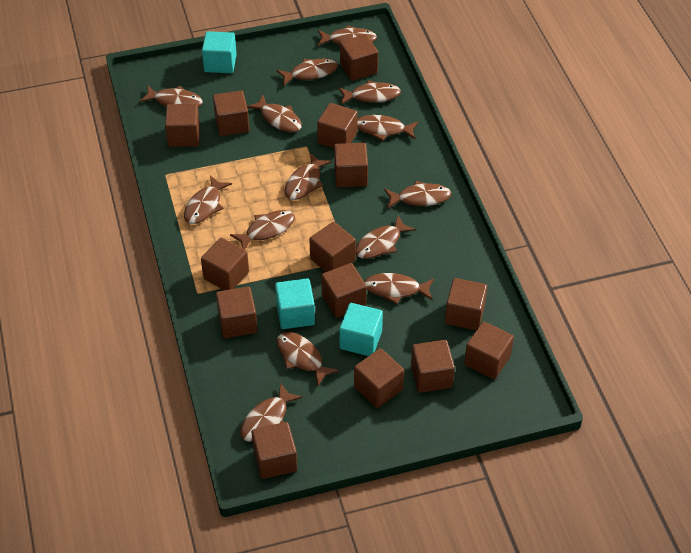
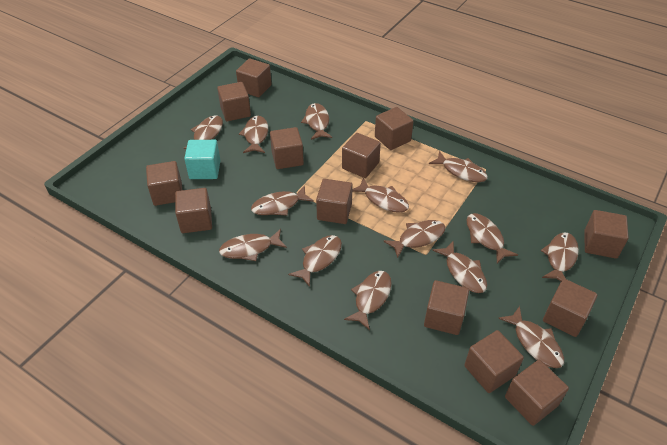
brown cube: [165,104,200,147] [201,238,249,290] [213,90,249,136] [216,286,258,338] [252,422,298,479] [309,222,356,272] [317,103,358,148] [321,263,367,318] [334,143,368,187] [340,34,378,81] [354,348,404,408] [411,340,455,393] [445,278,487,330] [464,321,514,379] = 14 -> [146,161,182,206] [175,188,212,233] [217,82,251,121] [236,58,272,97] [270,127,304,169] [316,179,353,224] [342,133,381,178] [375,107,414,150] [424,280,469,335] [464,330,524,393] [505,360,569,426] [543,279,597,337] [584,210,629,259] = 13
turquoise cube: [202,31,237,73] [275,278,315,329] [339,303,383,356] = 3 -> [184,140,220,179] = 1

